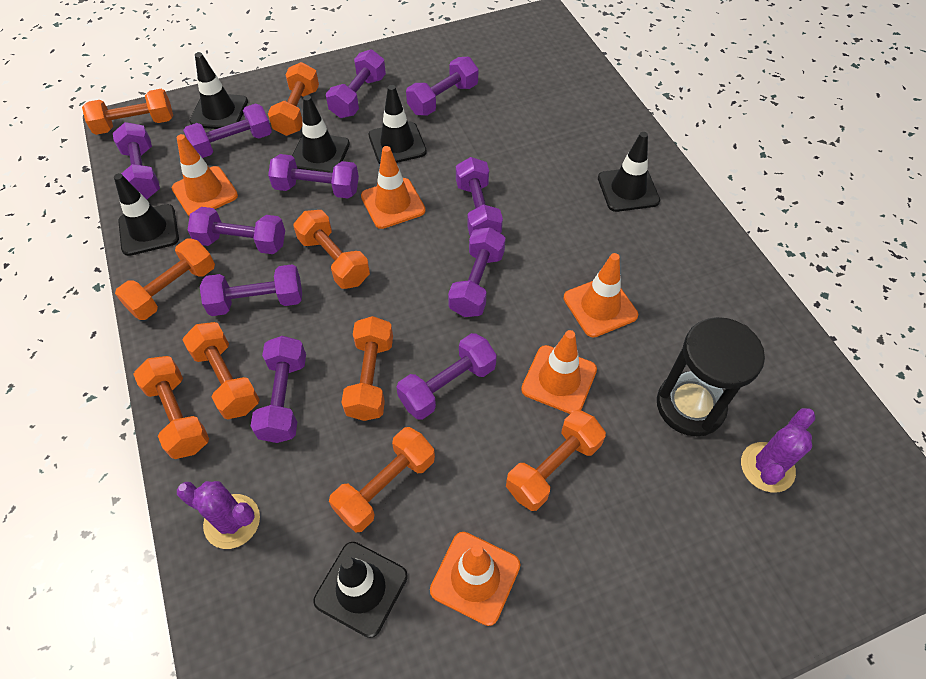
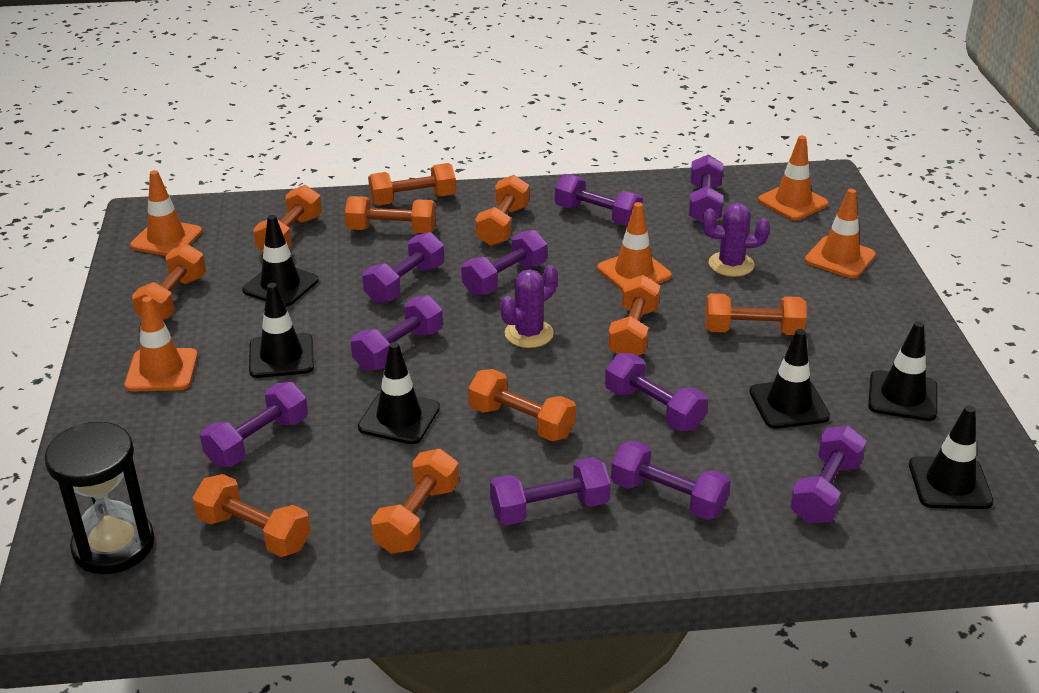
orange dumbbell: [82,89,173,135] [115,239,215,320] [133,356,209,459] [183,322,260,419] [268,62,319,136] [293,210,370,289] [329,427,435,533] [341,316,393,421] [506,410,606,511] = 9 -> [132,244,206,320] [193,474,311,557] [253,185,322,251] [345,196,436,233] [368,163,456,206] [371,449,459,554] [468,369,576,441] [475,175,529,246] [608,275,660,356] [705,294,807,335] = 10
purple dumbbell: [113,122,160,199] [183,103,272,158] [187,207,285,254] [200,264,302,316] [251,336,306,443] [268,154,359,199] [326,49,386,118] [396,333,497,420] [406,57,478,116] [448,227,506,317] [456,157,503,236] = 11 -> [200,382,308,467] [351,295,443,371] [362,232,444,303] [461,230,547,296] [490,457,611,525] [555,174,643,226] [605,353,708,431] [611,441,731,520] [689,154,723,223] [790,425,867,524] = 10

